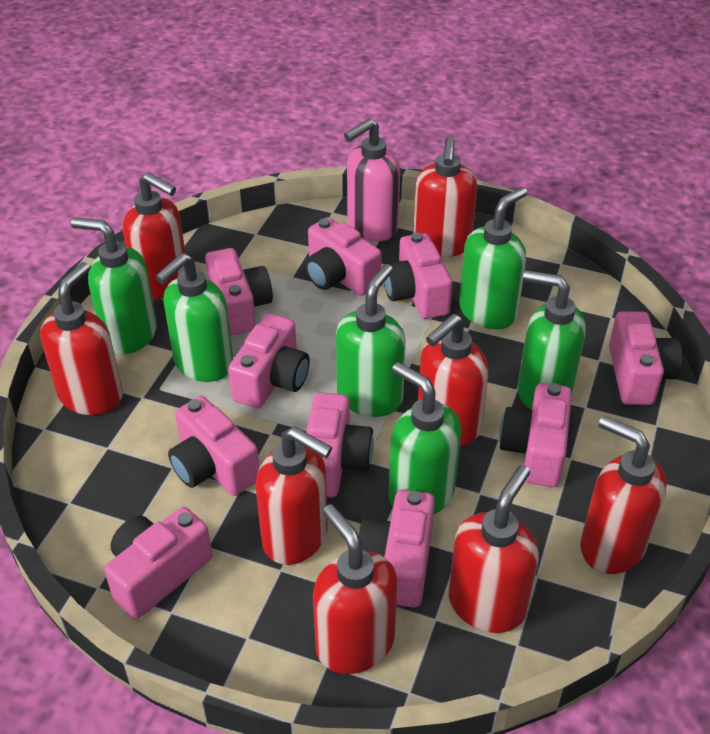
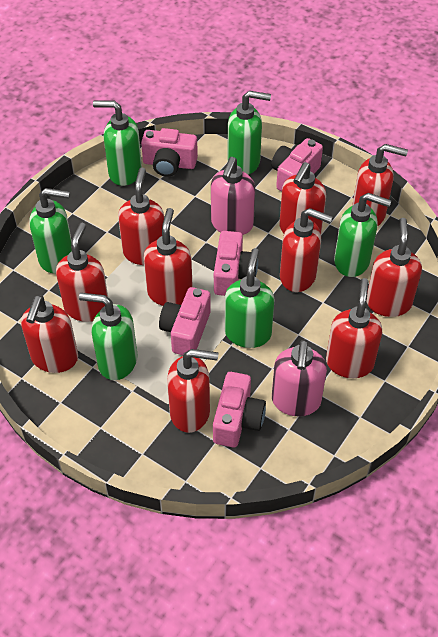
pink camera: [104,507,212,619] [168,396,259,496] [205,248,273,336] [228,313,310,409] [305,217,382,296] [306,392,374,497] [358,490,435,608] [384,232,453,319] [499,383,572,487] [609,311,683,405] = 10 -> [141,128,198,177] [159,287,211,355] [213,372,266,447] [214,231,258,296] [271,138,323,192] = 5
pink soap dispenser: [344,118,400,241] = 1 -> [211,157,255,235] [272,340,327,416] = 2
red soap dispenser: [40,262,123,415] [123,172,186,300] [256,427,332,565] [313,504,398,674] [413,136,477,257] [418,314,489,446] [449,465,539,633] [580,415,667,574] = 8 -> [21,295,78,373] [56,223,108,322] [118,167,164,265] [144,208,193,306] [167,349,218,433] [279,162,326,234] [280,208,333,292] [326,278,382,378] [352,144,408,226] [366,218,422,317] = 10

